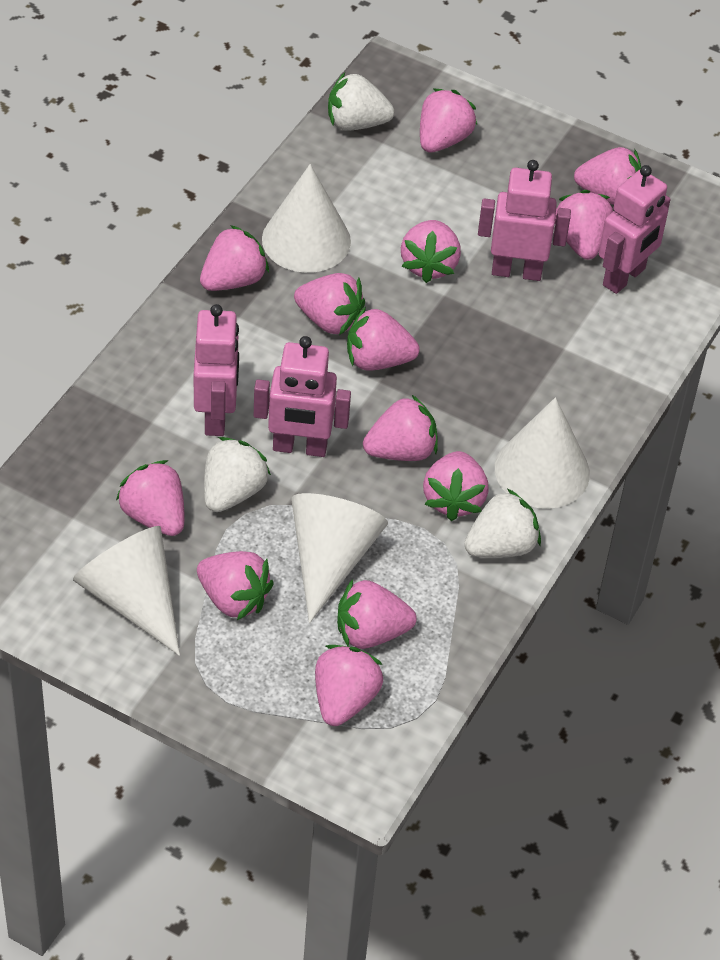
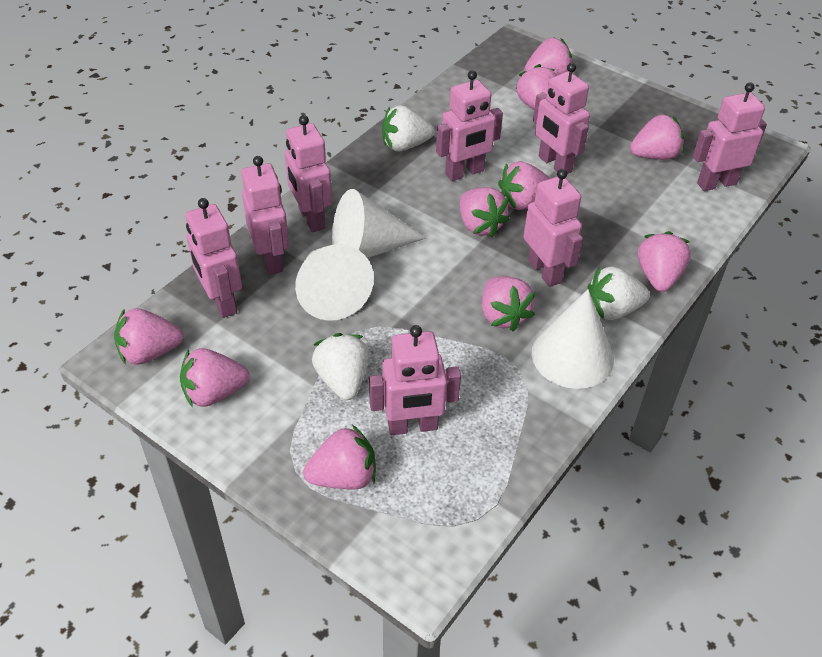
pink robot: [194,304,239,436] [254,336,351,457] [478,160,571,281] [599,165,671,294] = 4 -> [185,198,242,318] [241,156,289,275] [285,115,332,232] [369,325,461,435] [436,70,503,181] [523,169,583,287] [533,63,590,174] [693,83,767,191] = 8
pink strawberry: [116,460,185,536] [197,551,273,620] [200,225,269,291] [294,273,365,335] [315,645,383,726] [337,579,417,649] [347,307,420,371] [363,395,438,461] [401,220,461,283] [420,89,477,153] [423,451,488,521] [555,190,613,260] [574,147,641,205] = 13 -> [114,308,183,365] [180,348,250,407] [303,425,376,489] [460,187,510,237] [482,276,535,331] [498,161,550,210] [515,64,557,110] [524,37,573,75] [630,113,684,160] [638,231,691,292] = 10
white cone: [73,526,180,656] [262,164,351,273] [291,493,388,623] [495,397,590,509] = 4 -> [295,244,374,321] [332,189,427,258] [532,289,614,389] = 3

